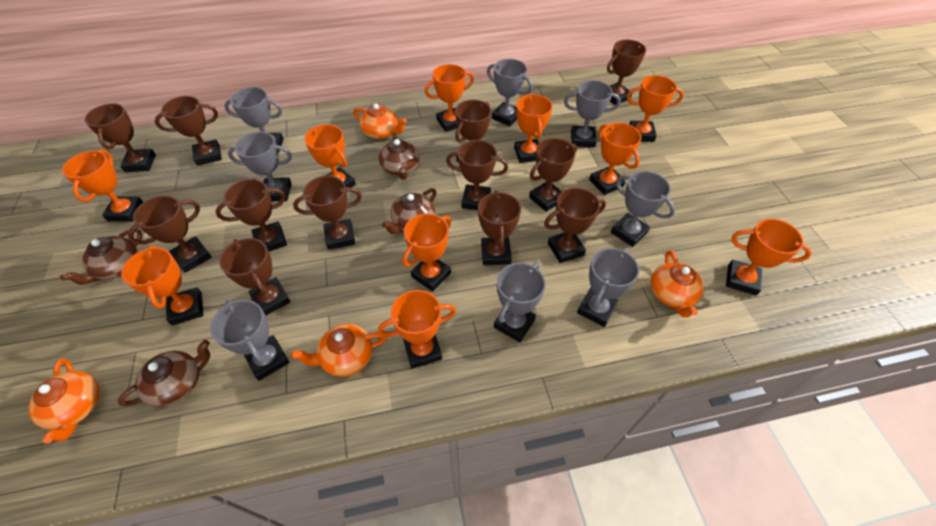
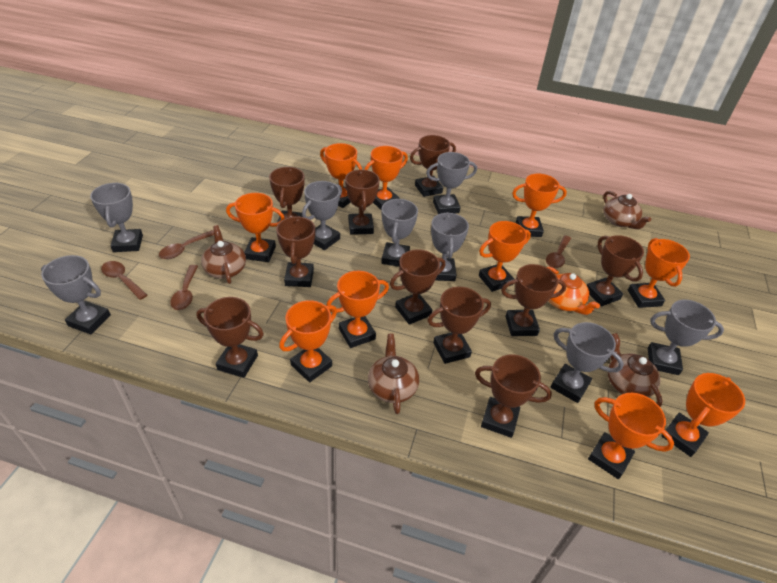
brown spoon: none = 0 -> [101,261,147,300] [159,230,214,259] [170,265,198,310] [546,235,571,268] = 4
brown trophy: [84,103,156,172] [128,195,212,273] [155,96,222,166] [215,179,287,251] [219,238,291,316] [293,176,362,250] [446,140,508,210] [455,100,491,162] [478,190,521,265] [529,138,577,212] [544,188,606,263] [607,40,646,105] = 12 -> [196,297,264,378] [269,167,305,227] [276,216,315,287] [345,169,380,235] [390,249,445,325] [410,135,456,197] [427,287,491,364] [475,354,552,438] [501,264,566,336] [587,235,644,306] = 10
orange teapot: [29,358,100,444] [291,324,387,377] [353,103,407,139] [650,250,704,318] = 4 -> [547,267,600,315] = 1

